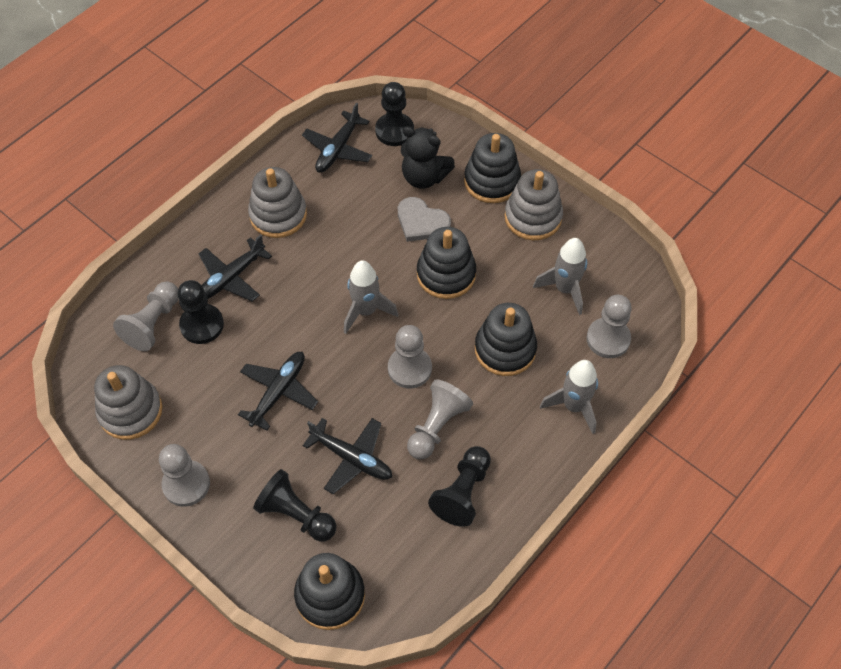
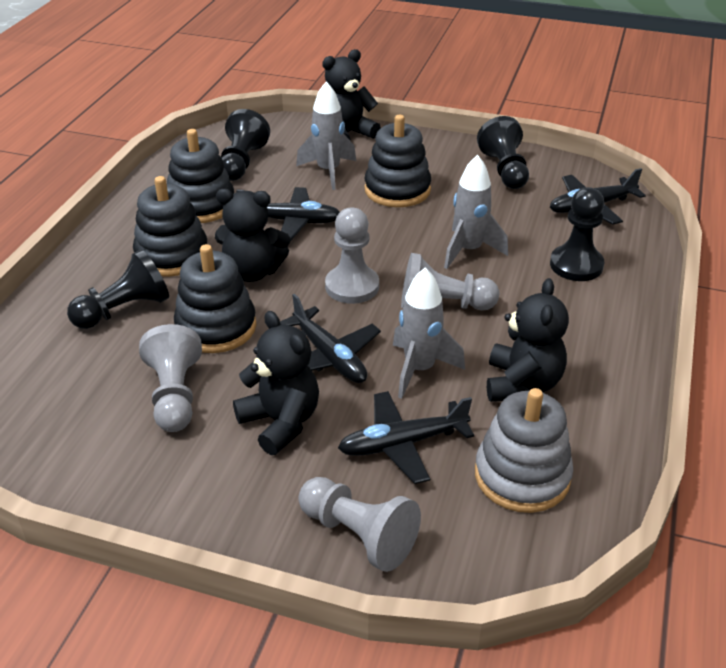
black teddy bear: [401,126,455,188] = 1 -> [215,189,290,282] [233,311,319,455] [323,49,381,141] [487,278,569,402] = 4
grey heart: [398,197,451,242] = 1 -> none = 0
grey pawn: [113,282,178,351] [159,444,210,507] [388,325,432,388] [407,379,473,459] [587,295,632,358] = 5 -> [139,324,202,432] [299,477,421,572] [325,208,379,304] [401,253,499,311] = 4
grey stacking toy: [94,365,162,440] [248,167,307,238] [505,169,563,240] = 3 -> [475,388,573,513] = 1

